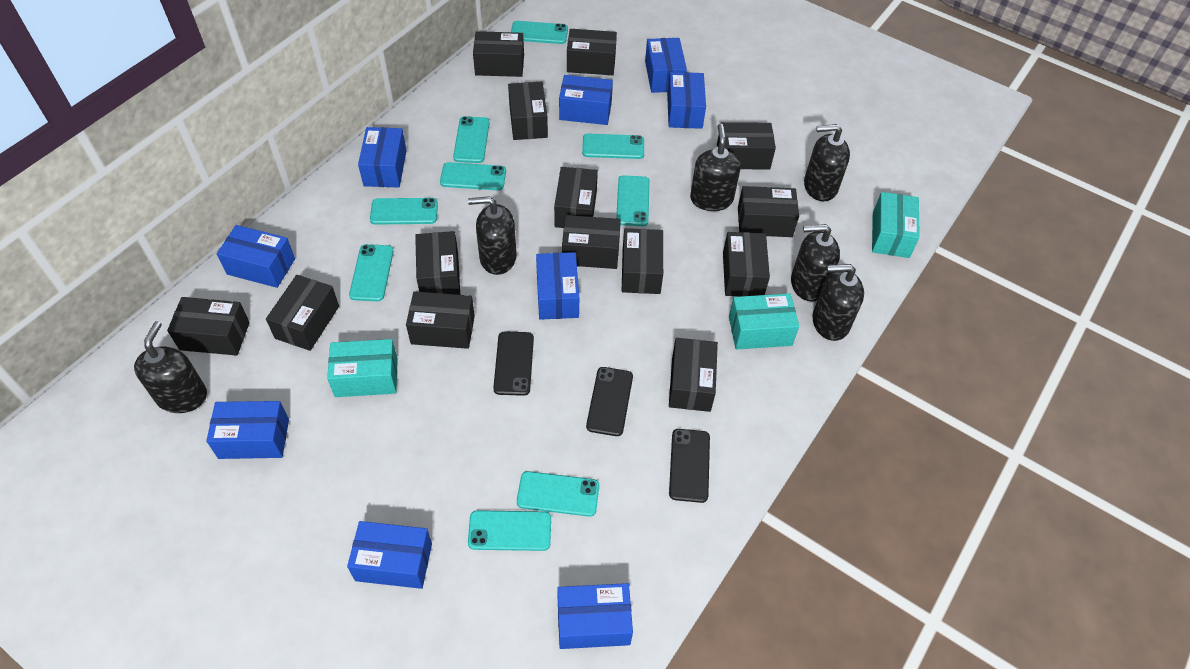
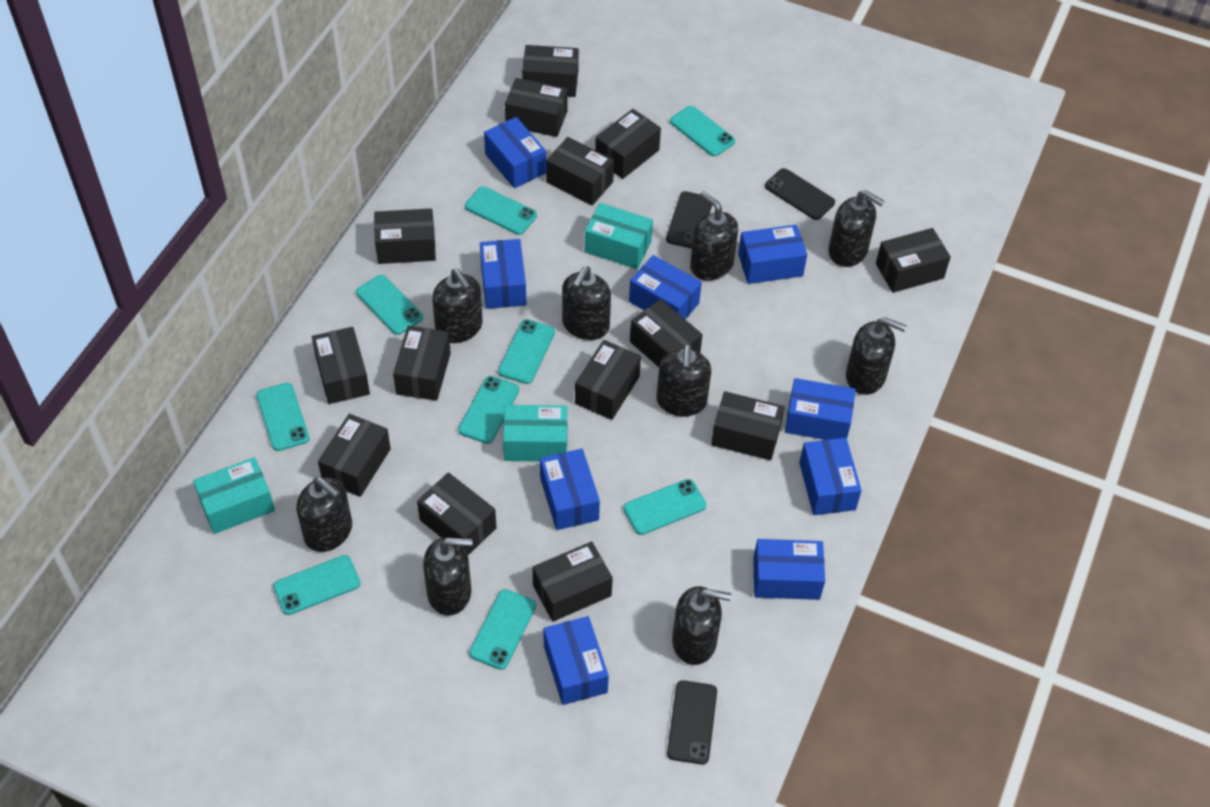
black soap dispenser: [134,321,207,413] [468,196,517,275] [690,124,741,211] [791,224,840,302] [804,124,850,201] [813,264,864,341] = 6 -> [296,477,352,552] [423,537,473,616] [432,269,483,343] [562,266,611,340] [656,344,711,416] [672,586,731,665] [690,191,738,281] [828,190,884,267] [846,317,907,395] = 9

